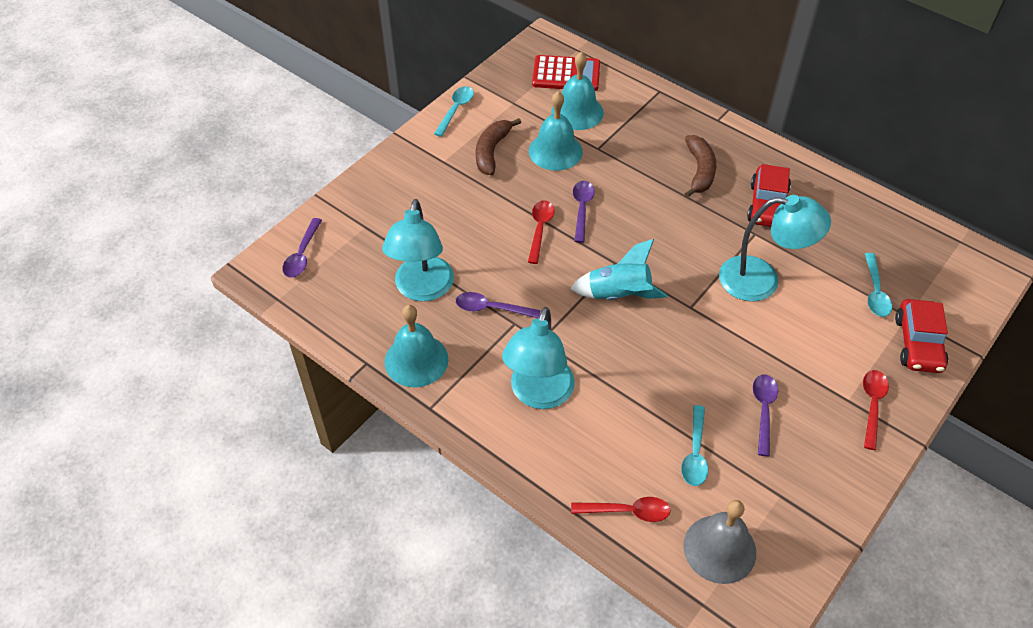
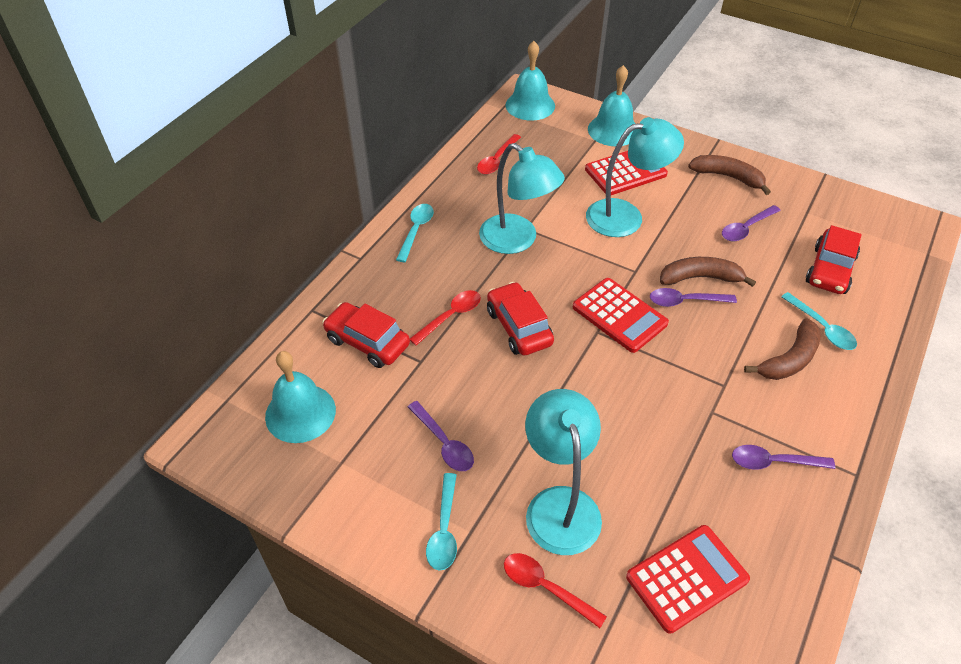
brown banana: [476,118,521,175] [684,135,716,198] = 2 -> [660,257,756,287] [688,155,771,195] [744,318,821,380] = 3
grey bell: [683,500,756,584] = 1 -> none = 0
red calculator: [532,55,600,91] = 1 -> [573,278,669,353] [585,151,668,195] [626,525,750,634] = 3
red car: [747,164,791,227] [895,299,948,373] = 2 -> [322,302,410,368] [487,282,554,356] [806,225,862,294] = 3
turquoise rocket: [570,239,667,300] = 1 -> none = 0

